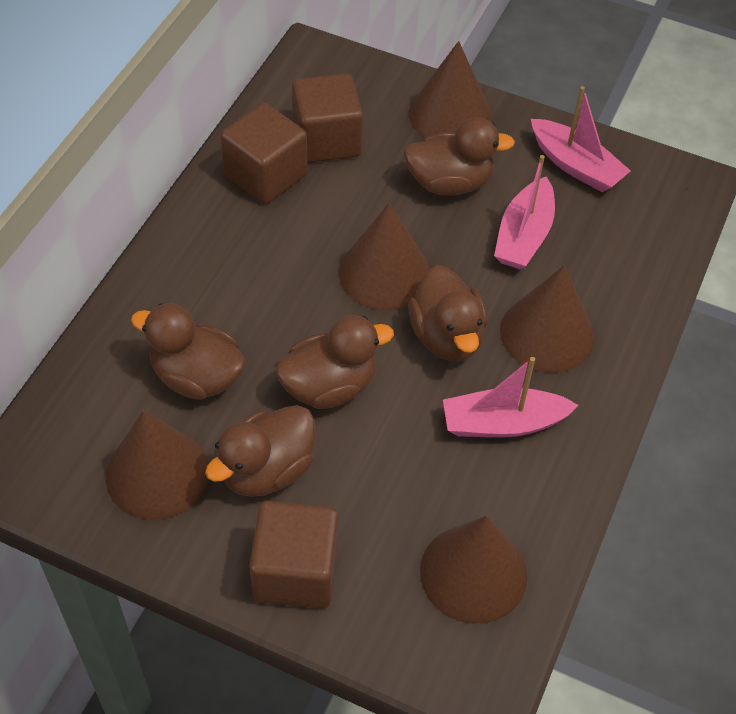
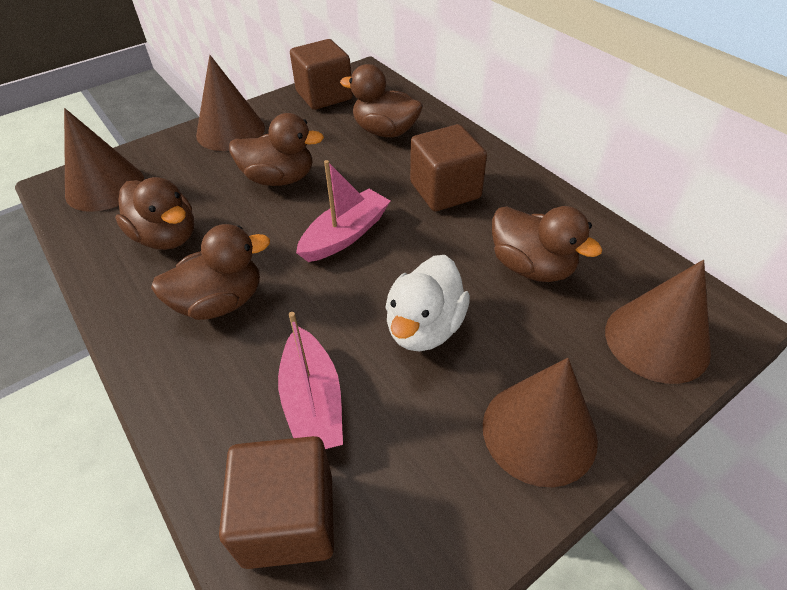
brown cone: [106,410,208,520] [339,203,430,310] [409,41,492,138] [420,516,527,624] [500,265,594,373] = 5 -> [64,108,144,212] [196,55,265,151] [483,358,598,487] [605,260,711,384] = 4
pink boat: [443,357,579,438] [494,155,555,269] [531,86,631,192] = 3 -> [278,312,343,449] [296,160,390,262] = 2
white duck: none = 0 -> [385,255,470,352] = 1

